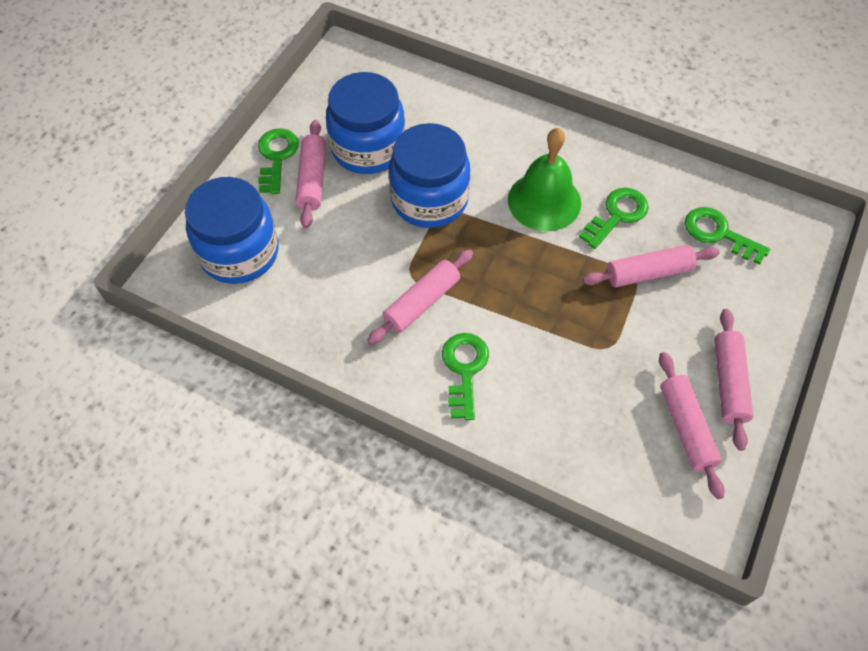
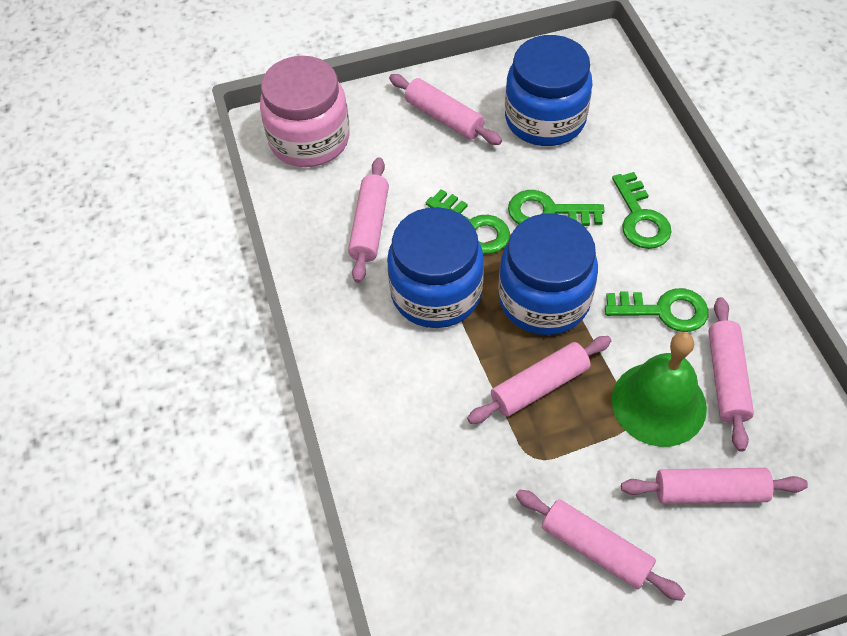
pink jar: none = 0 -> [260,56,350,167] = 1
pink rolling pin: [295,120,326,228] [367,249,473,345] [582,245,720,287] [659,352,725,499] [714,309,753,451] = 5 -> [348,157,389,283] [389,74,502,145] [467,336,611,424] [516,490,685,601] [621,468,808,504] [708,297,754,452] = 6

